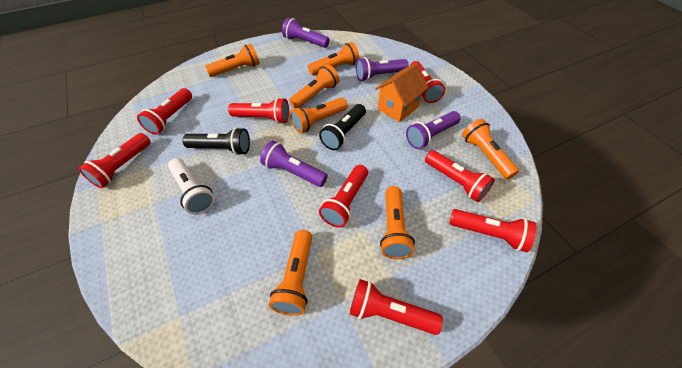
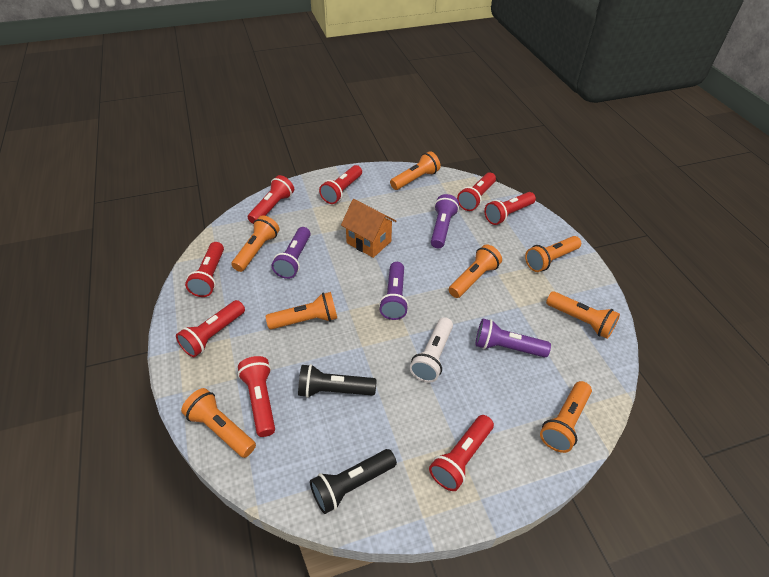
orange flashlight: [205,44,260,77] [269,230,312,316] [289,64,339,108] [290,97,348,133] [308,42,359,76] [380,186,415,259] [462,119,519,179] = 7 -> [181,388,256,458] [231,215,280,272] [266,292,338,330] [390,151,441,190] [449,244,502,298] [525,236,581,272] [540,381,592,453] [546,291,620,339] = 8

